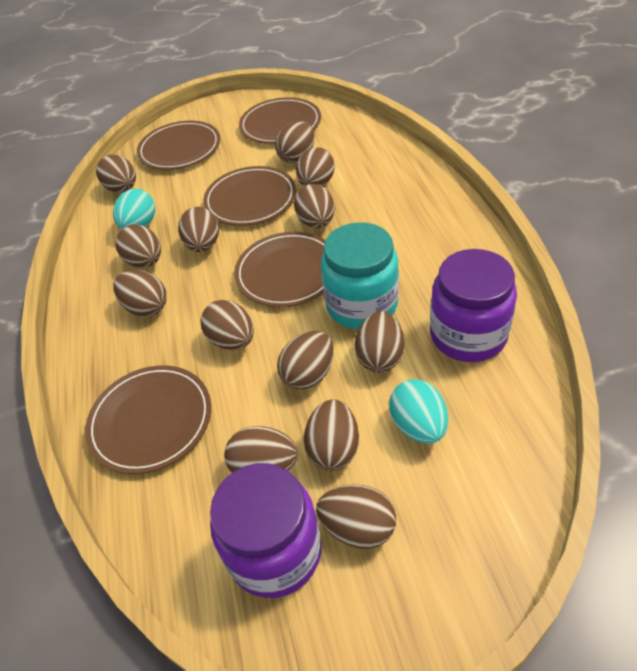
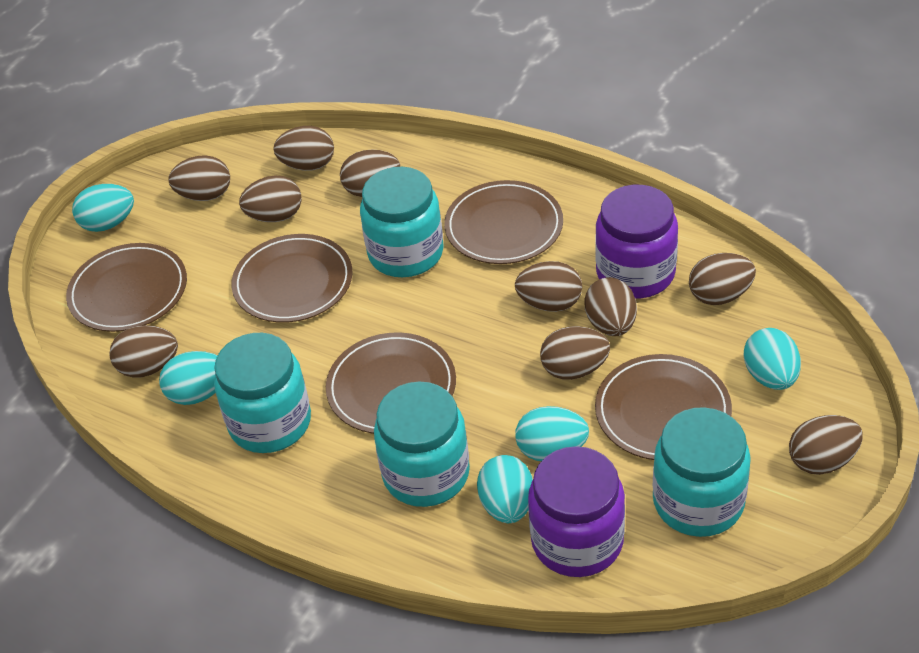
brown egg: [96,154,136,193] [113,270,167,317] [115,224,161,268] [178,207,219,252] [200,300,254,350] [224,426,298,473] [275,121,315,163] [277,331,334,390] [294,184,335,228] [296,147,335,186] [304,399,359,471] [316,484,396,549] [354,311,404,373] = 13 -> [109,325,178,378] [168,155,230,201] [239,176,302,222] [273,126,334,171] [340,150,400,197] [515,261,582,312] [540,326,610,380] [585,277,637,336] [689,253,756,305] [789,415,863,475] = 10
turquoise egg: [113,189,155,230] [389,379,448,444] = 2 -> [72,184,134,232] [159,351,217,405] [477,455,533,523] [515,406,589,461] [744,328,801,390] = 5
turquoise jar: [321,222,399,329] = 1 -> [214,333,311,453] [360,167,444,277] [374,381,470,507] [653,407,751,537] = 4

